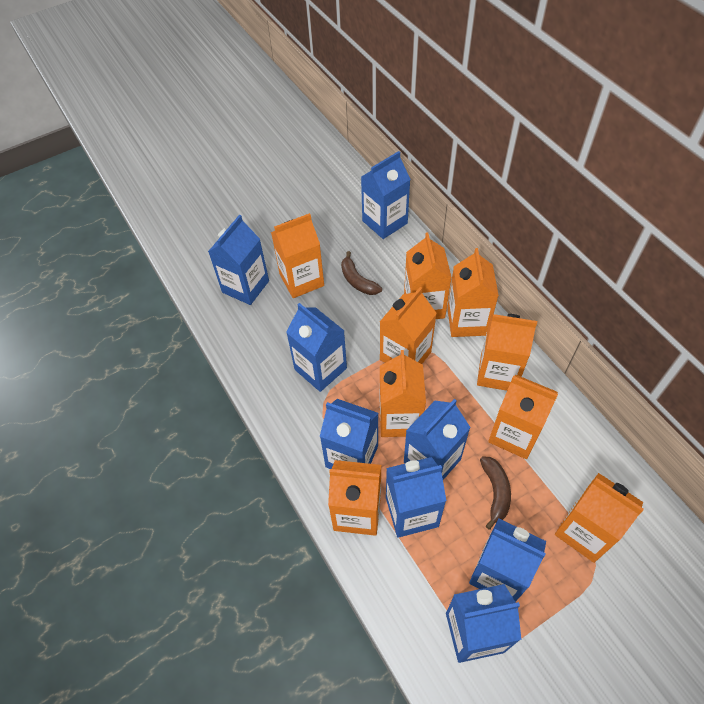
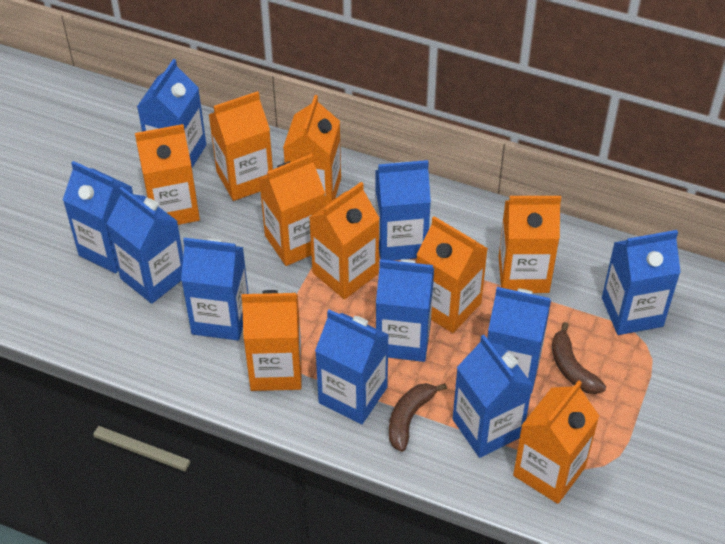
blue carton: [208,215,269,305] [286,303,347,392] [320,399,378,469] [361,151,410,239] [386,457,446,538] [404,399,471,480] [446,584,521,663] [469,518,546,602] = 8 -> [63,161,133,273] [106,187,183,304] [137,59,206,168] [181,238,248,340] [315,309,389,424] [375,160,431,261] [376,259,434,362] [453,335,533,458] [487,287,551,394] [602,230,681,335] = 10

